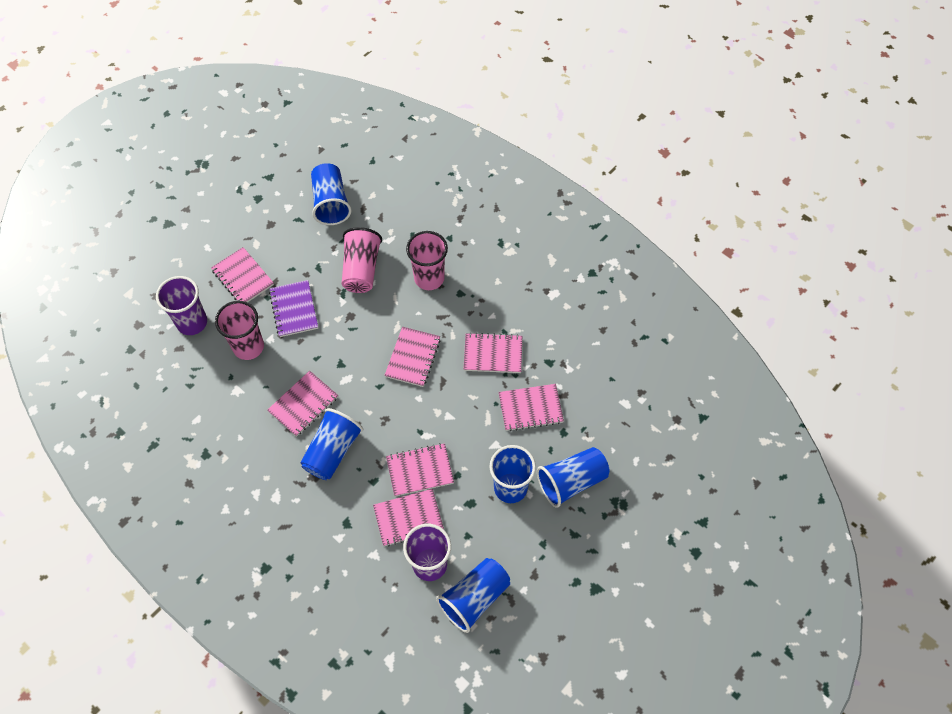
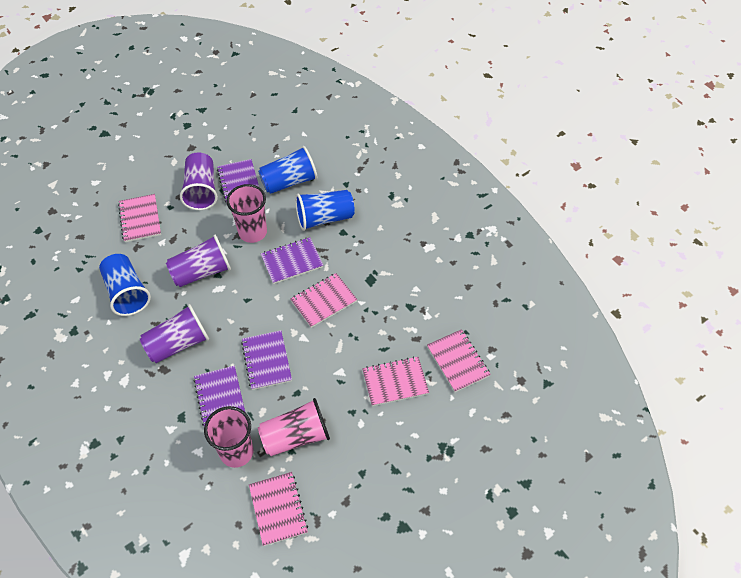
blue cup: [300,408,363,480] [311,163,352,225] [436,558,510,633] [490,445,536,503] [537,447,609,508] = 5 -> [99,254,151,316] [258,146,318,194] [295,190,355,231] = 3
pink notebook: [211,247,274,302] [267,371,338,437] [373,489,444,546] [384,327,441,387] [386,443,454,497] [464,332,522,373] [498,384,564,431] = 7 -> [118,194,161,242] [249,472,308,546] [291,273,357,328] [362,356,429,406] [427,329,491,392] = 5
purple cup: [156,276,207,335] [403,524,451,581] = 2 -> [140,304,209,363] [166,235,231,287] [180,152,218,210] = 3
purple notebook: [269,280,318,337] = 1 -> [193,366,245,426] [217,159,259,203] [241,330,292,390] [261,237,323,284] = 4

